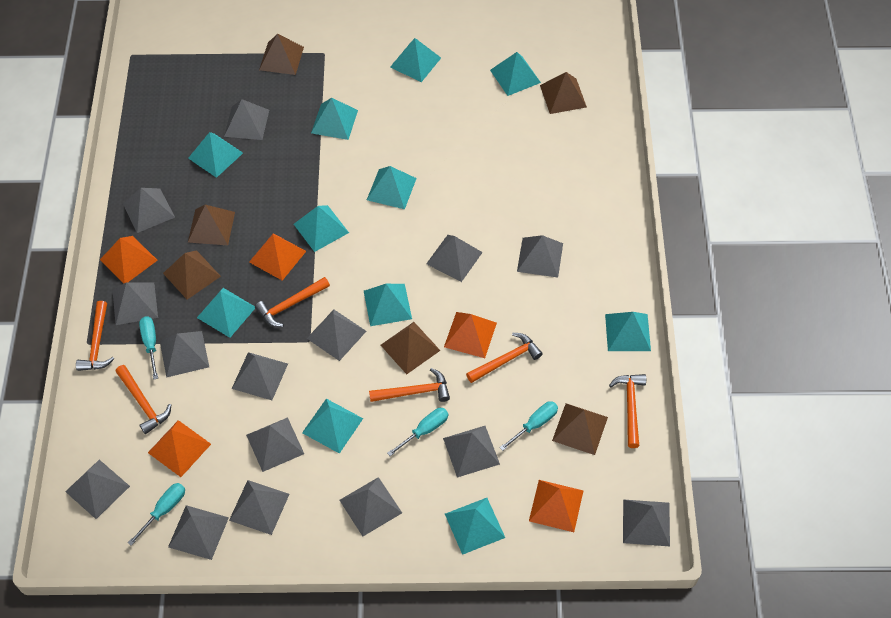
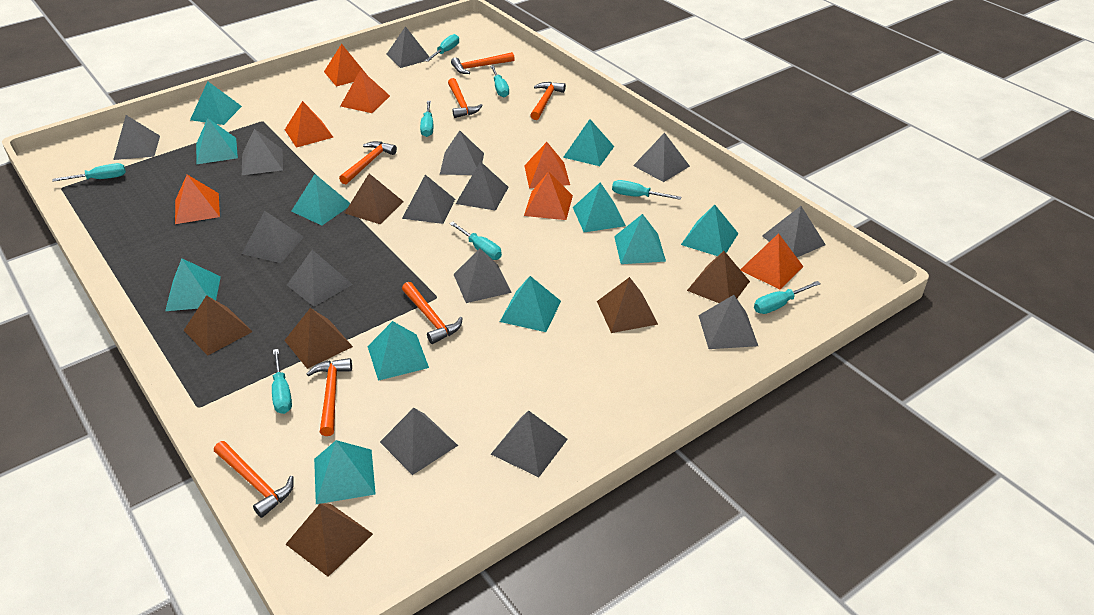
grey pyramid: [65,460,130,519] [112,282,158,325] [123,188,175,233] [160,331,209,378] [168,505,229,560] [224,99,269,140] [229,480,289,535] [232,352,288,400] [246,417,304,472] [306,310,366,361] [340,477,402,536] [426,235,483,282] [443,426,500,477] [517,235,563,278] [623,499,670,546] = 15 -> [113,115,160,160] [242,129,283,175] [242,211,304,263] [287,250,353,307] [380,408,458,475] [386,26,432,68] [402,175,455,224] [440,131,484,175] [453,248,512,303] [456,161,509,211] [491,410,568,477] [633,133,690,182] [698,295,758,349] [762,206,826,257] = 14
orange hammer: [76,301,114,371] [115,365,171,434] [255,277,330,327] [369,368,450,402] [466,333,543,383] [609,374,646,448] = 6 -> [214,441,294,518] [307,358,352,436] [339,141,397,184] [402,282,463,344] [448,78,483,118] [451,52,515,74] [530,82,566,120] = 7
orange pyramid: [100,236,158,284] [148,420,211,477] [249,233,306,281] [444,312,497,358] [529,480,584,532] = 5 -> [175,175,220,224] [285,101,334,148] [324,44,366,86] [340,69,390,113] [524,142,570,188] [524,171,573,220] [740,233,804,289] = 7
turquoise screwdriver: [128,483,185,546] [139,316,158,379] [387,408,448,456] [499,401,558,451] = 4 -> [52,163,126,182] [272,349,292,414] [420,101,433,137] [425,34,459,62] [449,222,502,260] [490,65,509,97] [612,180,681,200] [754,281,821,314] = 8

